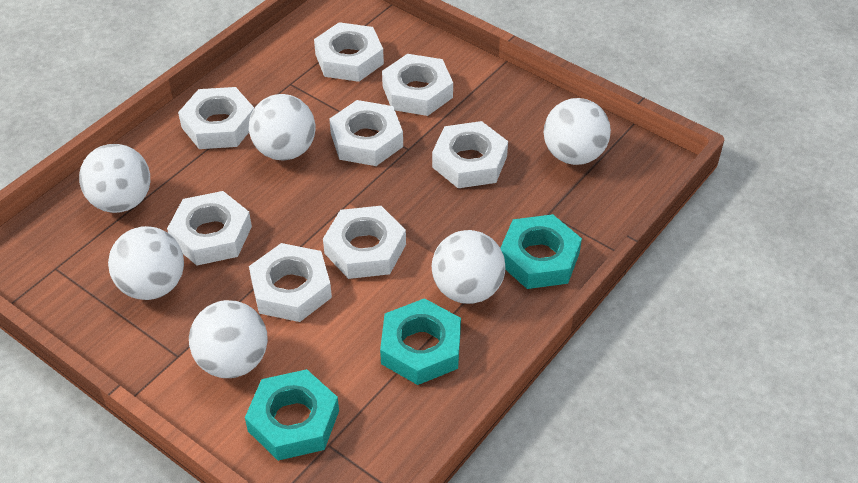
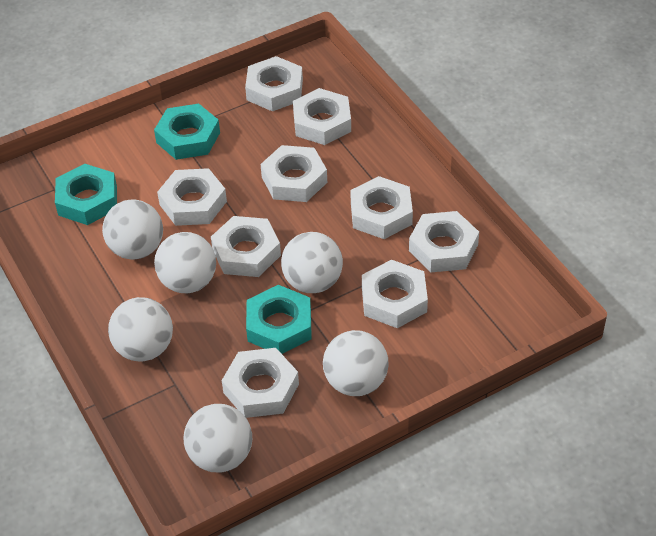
white nut: [167,191,252,265] [178,87,254,149] [249,243,332,322] [314,22,384,82] [323,206,406,279] [329,100,403,166] [382,54,453,116] [432,121,508,188] = 8 -> [157,168,227,226] [211,216,281,277] [222,348,299,418] [245,56,303,112] [261,145,327,202] [293,88,351,145] [350,176,413,239] [362,259,428,328] [409,211,479,272] = 9

